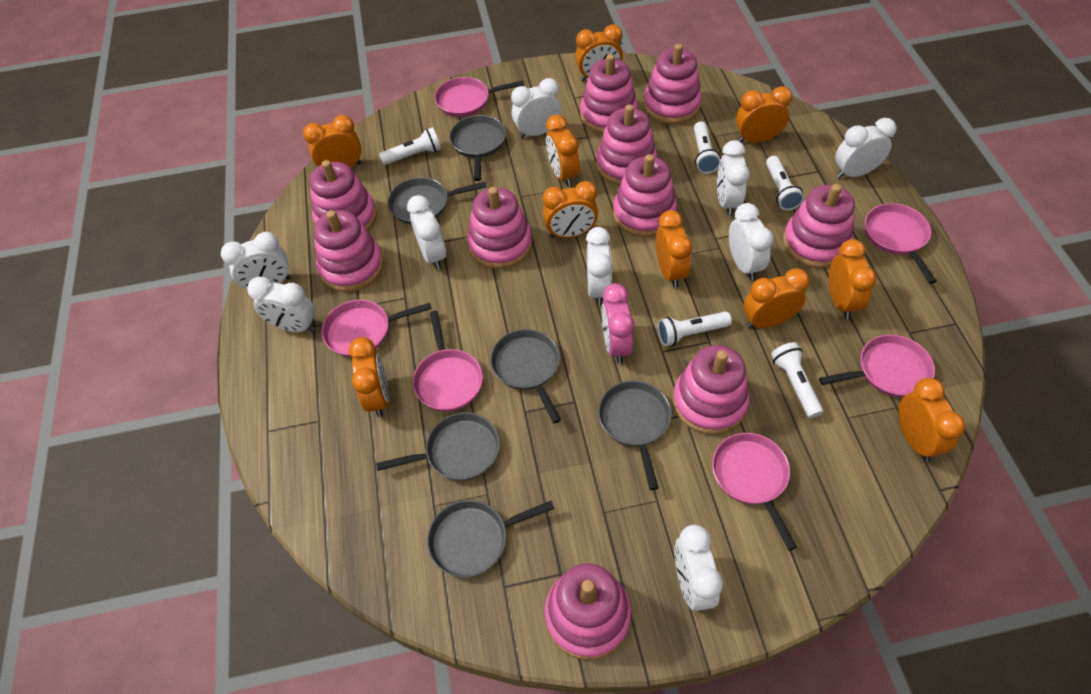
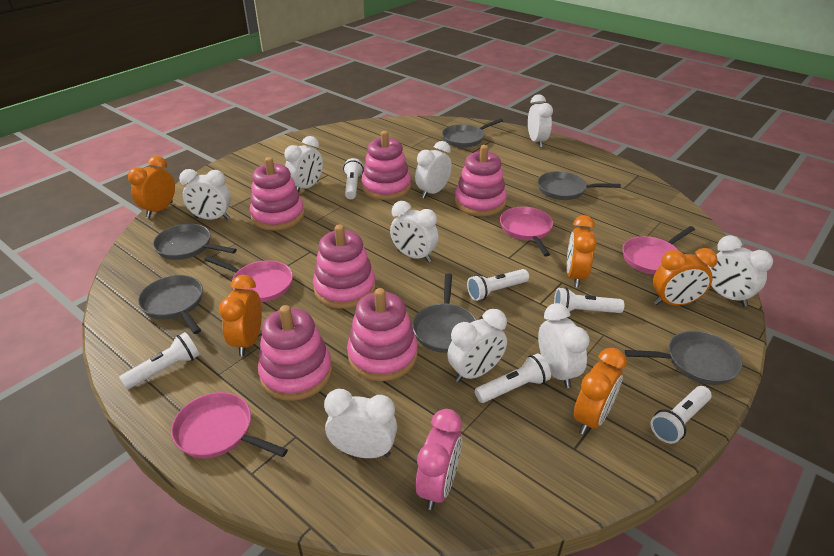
orange clock: [303,115,362,168] [349,337,389,417] [543,181,598,238] [546,115,580,187] [575,24,623,81] [656,210,692,288] [736,86,792,143] [743,268,809,329] [829,239,877,319] [899,378,965,462] = 10 -> [128,156,175,218] [219,275,262,356] [567,215,597,287] [574,348,627,435] [653,248,718,306] = 5
pink pan: [322,300,431,357] [413,311,483,411] [435,77,524,117] [712,433,797,551] [819,335,935,397] [865,203,937,284] = 6 -> [171,392,288,458] [204,256,293,302] [500,207,553,257] [623,226,695,274] = 4
pink stacking toy: [310,160,377,231] [314,210,384,292] [467,187,532,269] [544,563,632,660] [580,54,638,134] [596,104,657,186] [613,154,677,237] [643,44,702,124] [673,345,750,435] [783,184,855,268] = 10 -> [250,157,305,230] [258,305,333,401] [313,225,376,309] [347,288,418,381] [361,131,411,200] [455,145,507,216] = 6
white flashlight: [379,127,441,165] [657,311,732,346] [694,121,721,173] [766,156,804,210] [771,342,823,418] = 5 -> [119,332,199,389] [343,158,364,199] [467,269,529,301] [475,354,551,403] [554,287,624,313] [651,386,712,444] = 6

